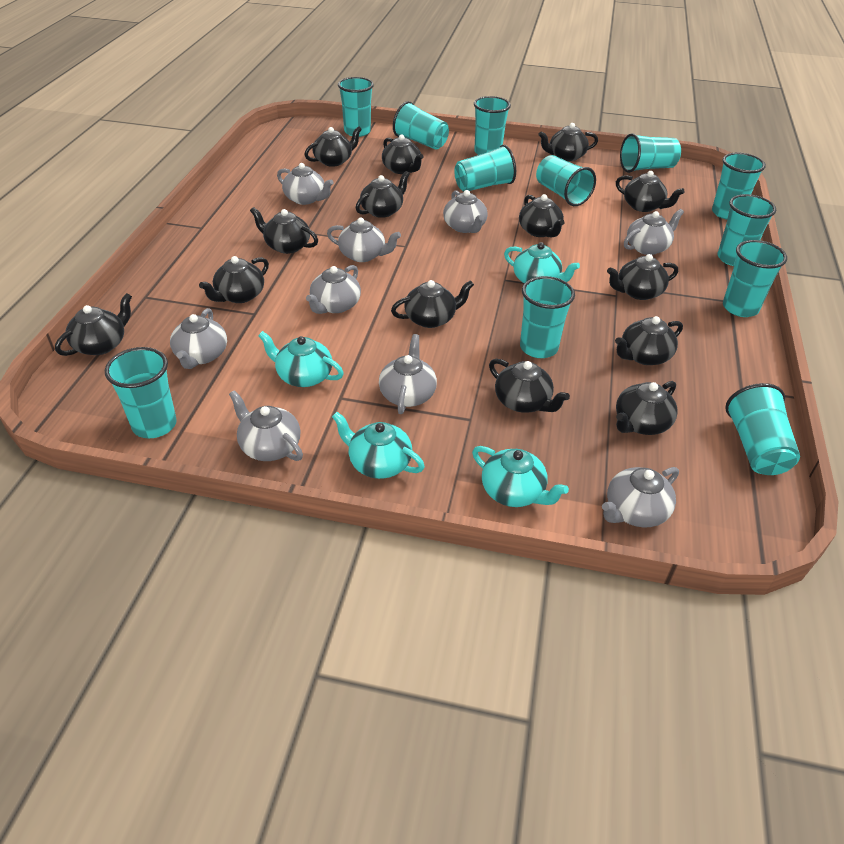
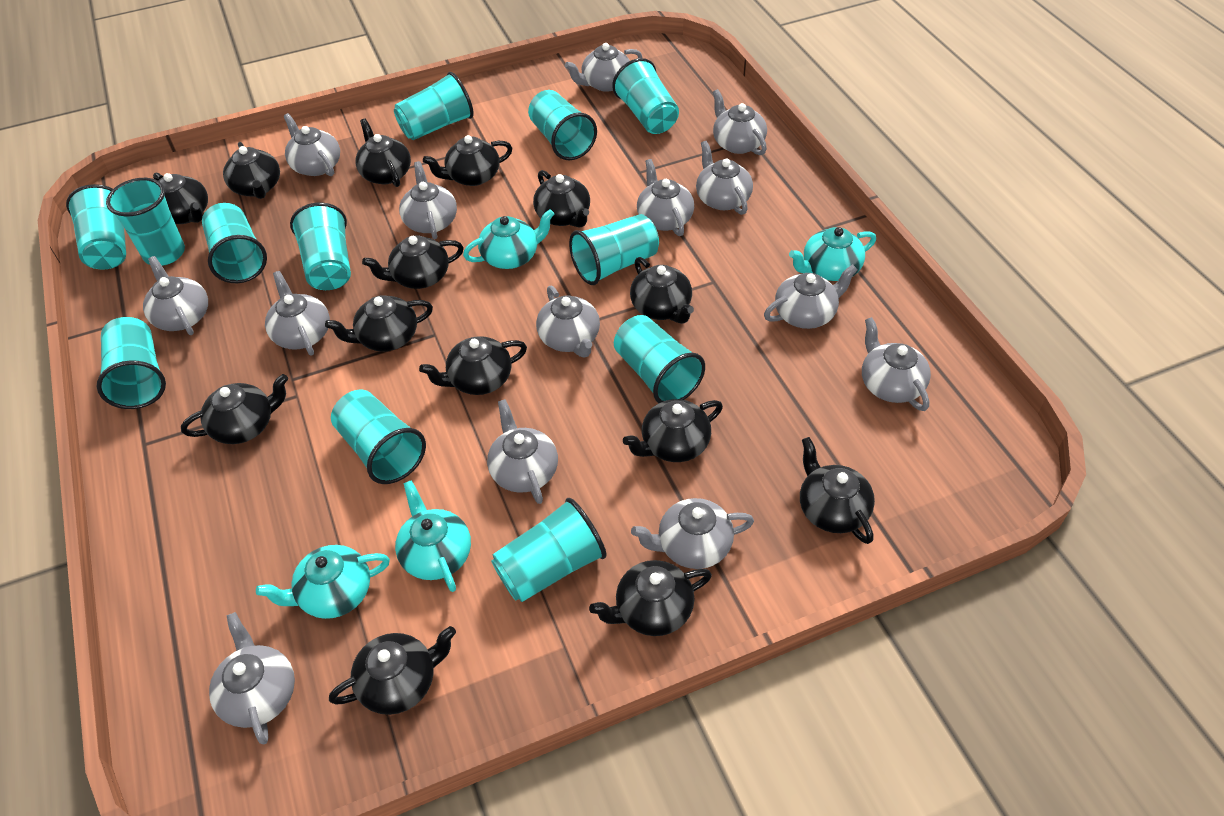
grey teapot: [170,308,227,369] [229,390,303,461] [277,163,334,205] [306,265,361,314] [327,217,401,262] [379,334,437,414] [443,190,488,233] [602,467,679,527] [624,209,684,255] = 9 -> [143,256,208,335] [209,612,295,745] [265,271,330,356] [284,113,340,176] [399,161,457,240] [487,399,558,504] [536,286,600,358] [565,43,642,92] [631,498,754,569] [637,159,694,236] [696,141,753,215] [713,89,767,155] [764,265,858,329] [862,317,931,411] = 14

